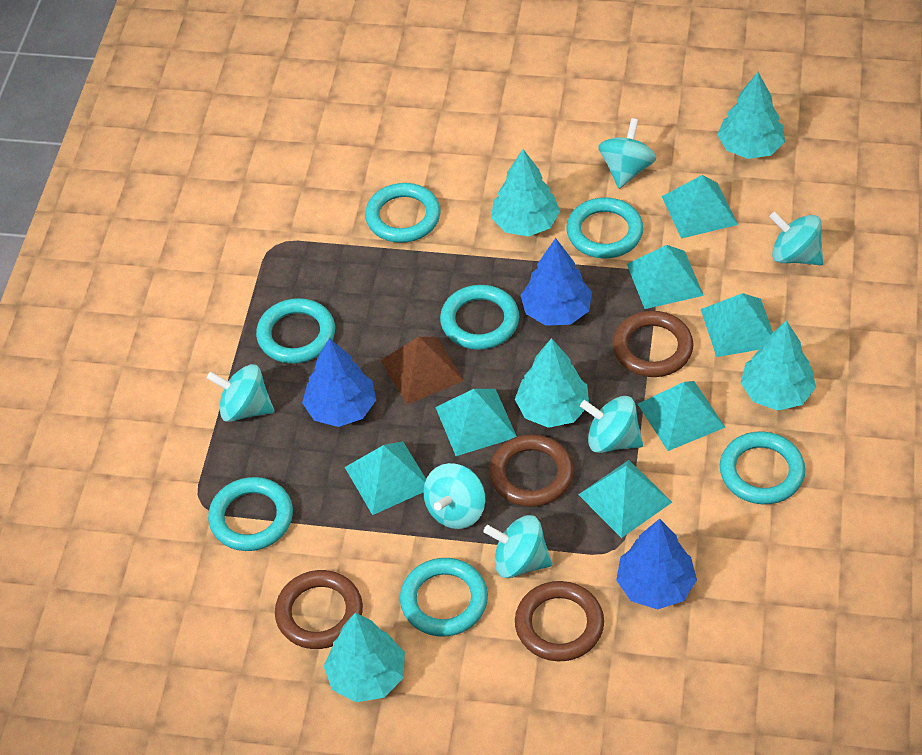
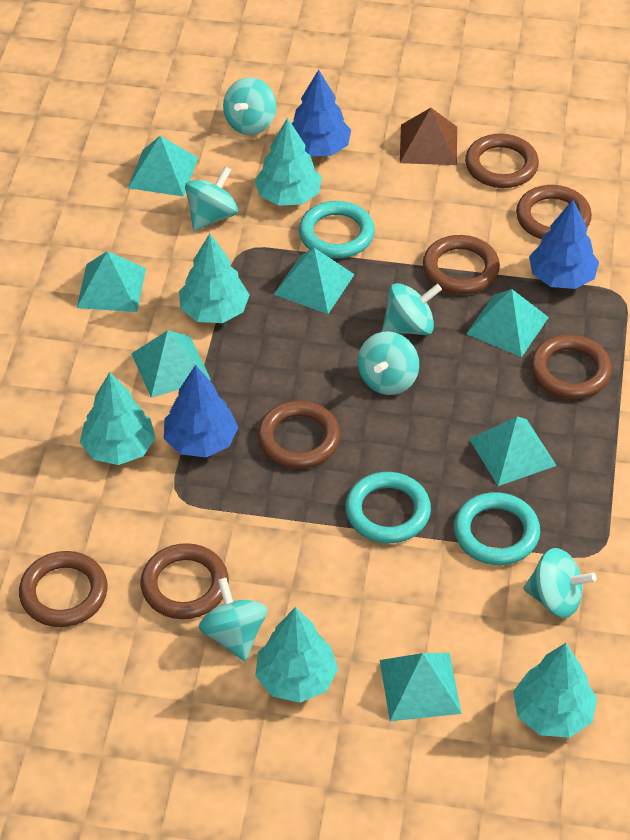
brown ring: [275,570,363,649] [489,434,574,507] [515,581,604,661] [612,311,693,377] = 4 -> [19,551,108,627] [141,543,229,619] [257,401,340,469] [423,235,500,294] [465,134,539,188] [516,185,592,239] [531,334,612,399] = 7
turquoise ring: [208,477,293,551] [256,298,335,364] [365,183,441,243] [400,558,488,637] [440,285,519,350] [566,197,643,258] [720,431,805,504] = 7 -> [299,201,375,258] [345,472,431,543] [454,492,540,565] = 3

